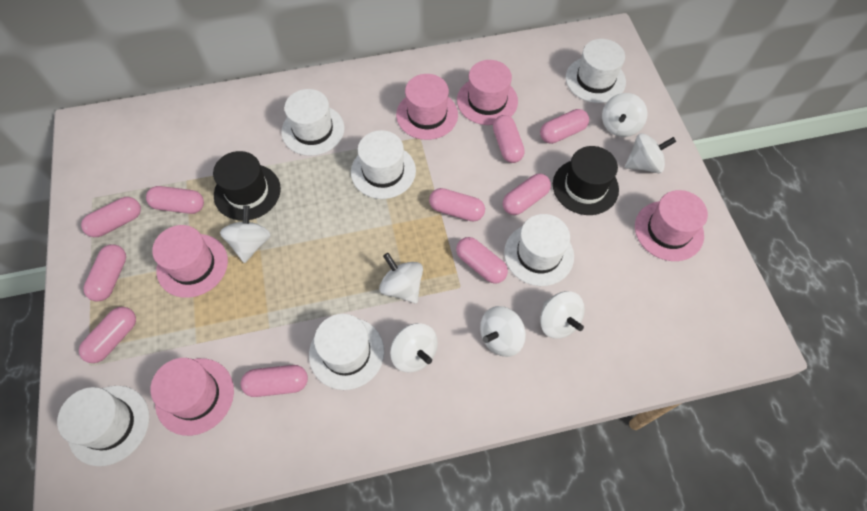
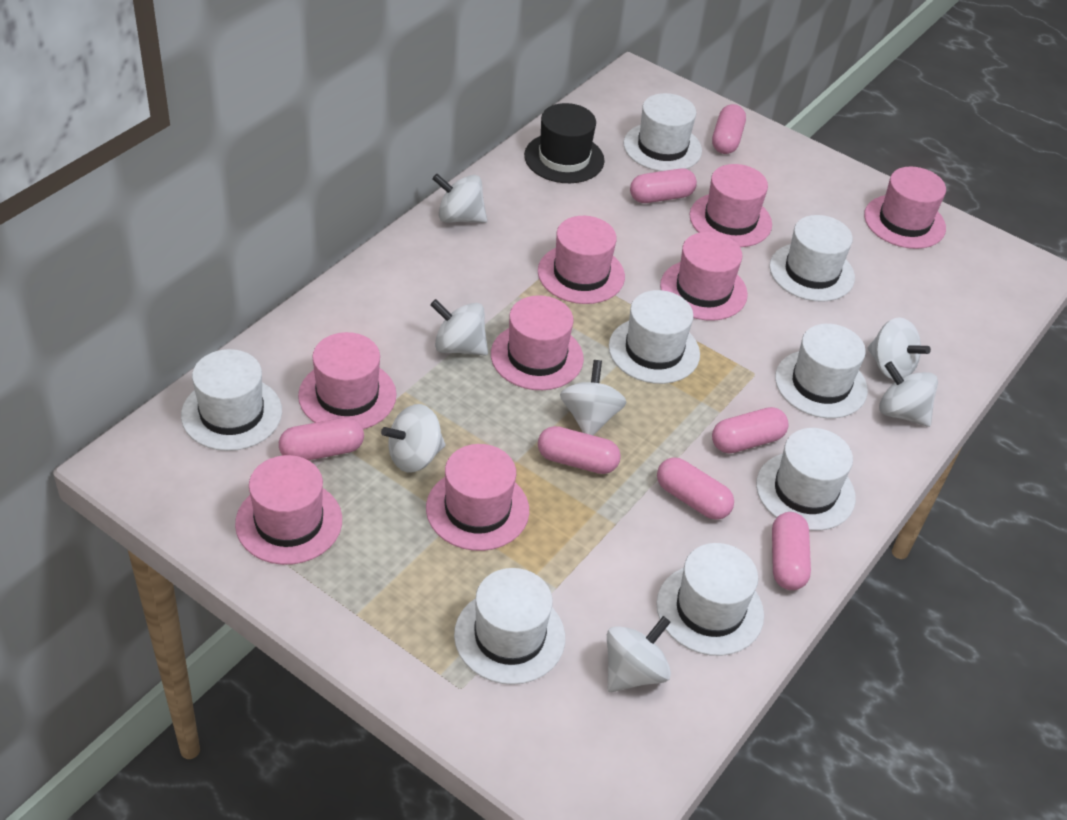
black hat: [213,151,281,221] [553,146,619,215] = 2 -> [524,103,605,183] = 1
pink capsule: [79,307,136,363] [81,197,141,237] [84,244,126,301] [146,186,204,214] [241,365,308,397] [429,188,485,222] [456,237,508,284] [493,115,525,163] [503,174,551,215] [540,109,589,144] = 10 -> [279,418,364,460] [538,426,621,474] [630,168,697,203] [657,457,734,520] [712,104,746,154] [712,407,789,453] [772,512,811,590] = 7
pink hat: [150,358,234,436] [152,225,228,298] [396,74,458,140] [457,60,518,125] [635,190,708,261] = 5 -> [235,455,342,565] [298,332,396,429] [426,444,529,551] [491,295,584,390] [538,216,625,304] [660,232,748,321] [689,164,772,247] [864,167,946,249] = 8
white hat: [57,386,149,466] [281,89,345,156] [309,314,384,390] [351,130,416,199] [504,214,574,286] [566,39,626,103] = 6 -> [181,349,282,451] [454,568,565,685] [609,290,700,384] [624,93,702,171] [656,543,764,656] [756,428,856,531] [769,215,855,302] [775,324,868,418] = 8

